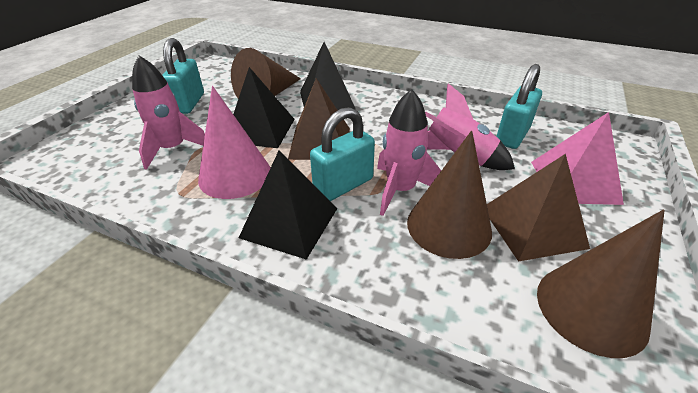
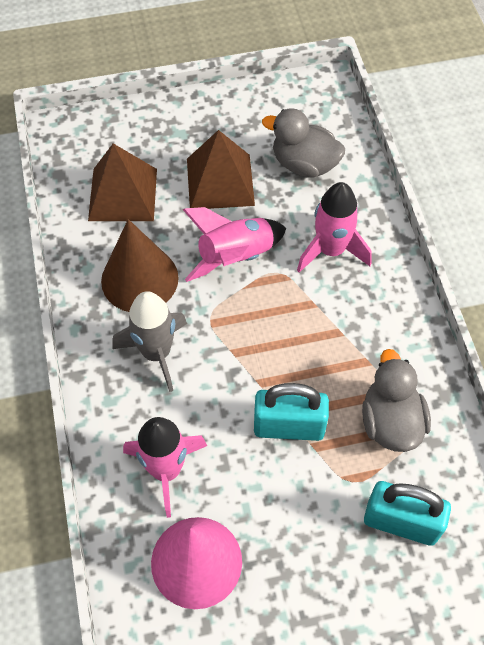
black pyramid: [233,67,295,148] [239,150,338,260] [300,42,356,110] = 3 -> none = 0
brown cone: [231,48,301,99] [407,130,492,259] [537,210,665,358] = 3 -> [101,219,179,312] = 1
grey duck: none = 0 -> [262,108,345,177] [362,349,431,452] = 2
grey rocket: none = 0 -> [113,291,187,392] = 1
pink pyramid: [531,112,624,205] = 1 -> none = 0
turquoise padlock: [162,38,204,114] [310,107,375,201] [496,64,542,149] = 3 -> [254,383,329,441] [364,481,451,546] = 2

